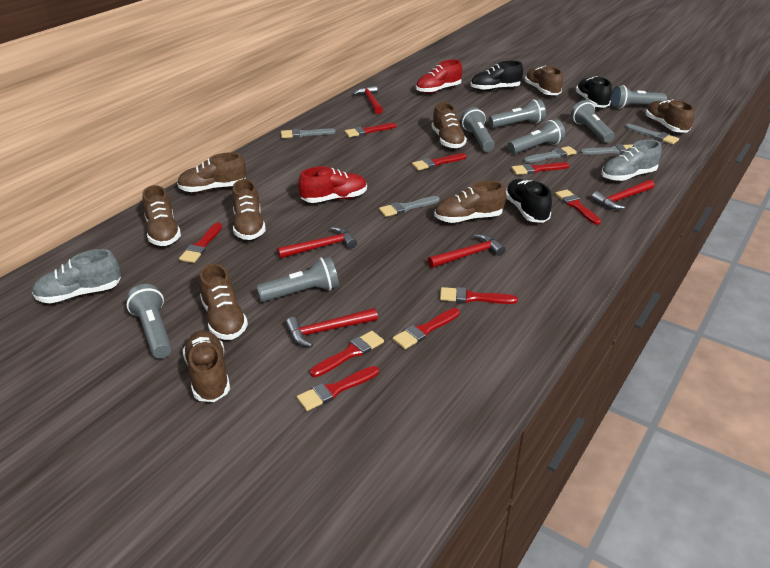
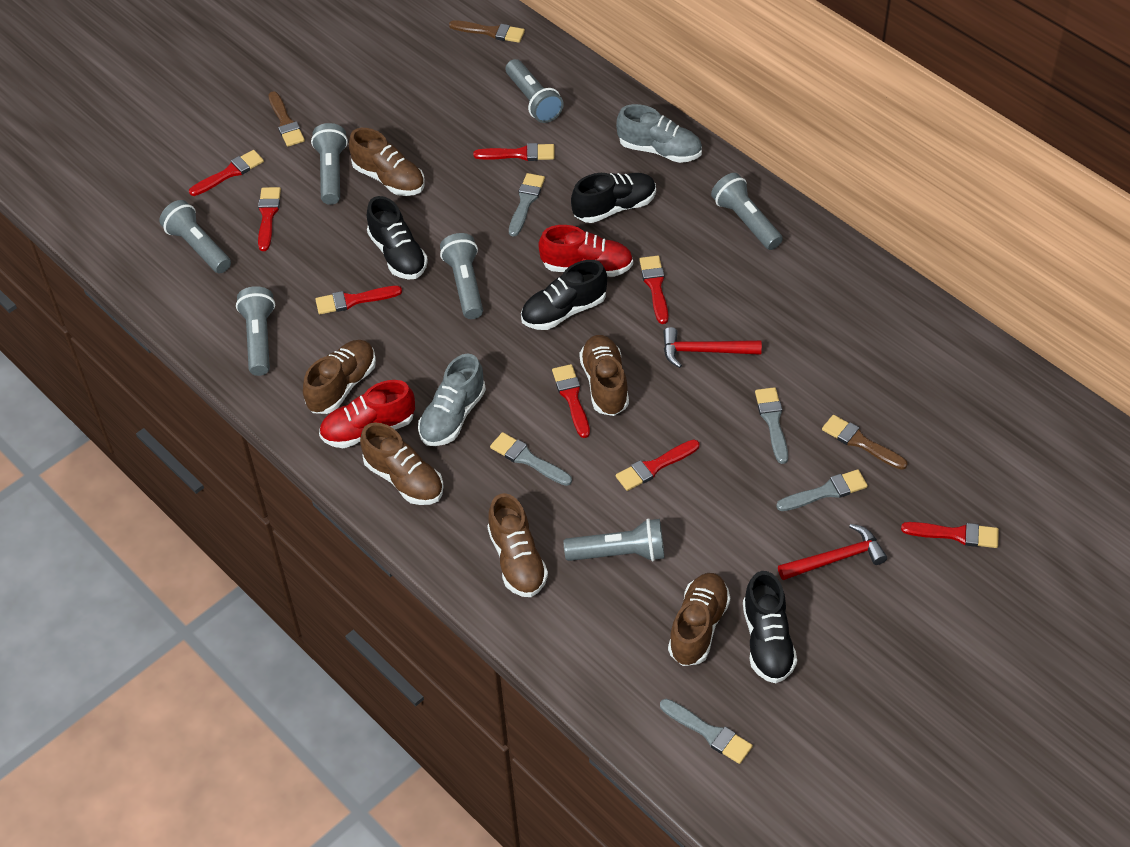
black shoe: [470,61,523,91] [506,179,552,223] [576,76,612,108] = 3 -> [367,196,428,280] [521,260,607,330] [571,173,656,223] [743,571,797,683] = 4
brown brush: none = 0 -> [268,91,305,147] [449,20,525,43] [822,415,908,470] = 3
brown shoe: [142,185,181,246] [177,152,246,192] [183,330,230,402] [199,263,248,340] [232,179,266,240] [432,102,467,149] [434,181,506,223] [525,66,563,95] [646,99,694,133] = 9 -> [303,340,376,414] [349,128,425,196] [360,423,444,505] [487,493,548,597] [579,335,629,416] [668,573,730,666] = 6
red brush: [179,223,222,263] [297,366,379,411] [310,331,384,377] [345,123,397,137] [393,308,460,349] [412,153,467,170] [440,287,518,304] [511,162,570,175] [555,190,601,225] = 9 -> [189,150,264,196] [258,187,281,251] [315,286,402,314] [473,143,554,161] [552,364,590,438] [616,440,699,491] [639,256,668,324] [901,522,999,548] = 8
red hammer: [277,227,357,259] [286,308,378,347] [353,86,383,114] [427,234,506,268] [592,179,654,209] = 5 -> [663,327,762,368] [778,524,887,580] = 2

